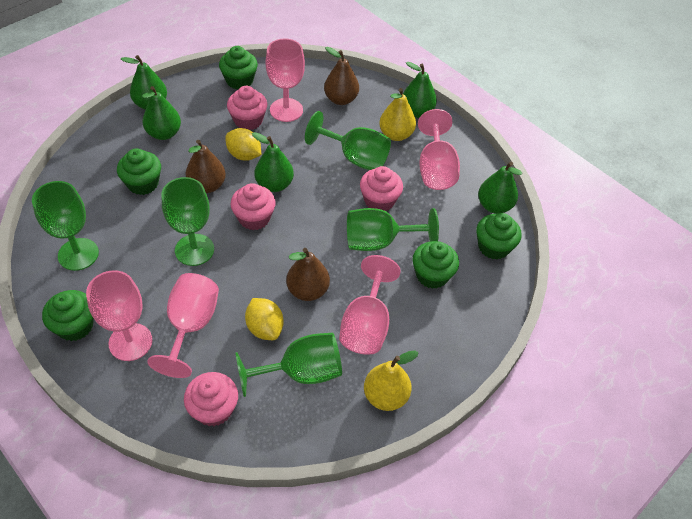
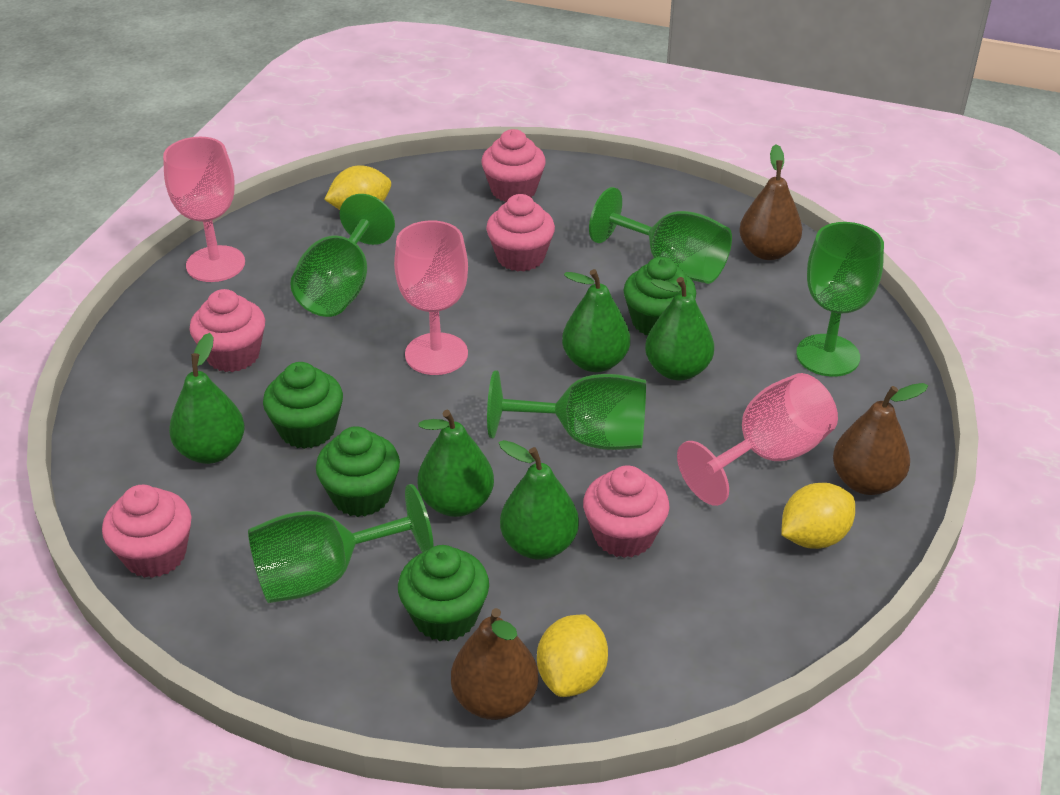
green cupcake: [42,290,94,341] [117,148,161,195] [219,46,258,89] [413,241,459,289] [476,213,522,260] = 5 -> [263,362,343,449] [316,426,400,517] [398,545,489,641] [624,257,696,335] = 4
pink cupcake: [184,372,238,426] [227,86,267,130] [230,183,276,230] [360,166,403,211] = 4 -> [102,485,192,578] [190,289,265,372] [481,129,546,202] [486,194,555,272] [583,465,669,558] = 5
pink goblet: [86,270,152,361] [147,273,219,378] [265,38,305,122] [339,255,401,355] [418,109,460,190] = 5 -> [163,137,245,282] [394,220,468,375] [677,373,838,506] = 3
yellow lemon: [226,128,261,161] [245,298,284,340] = 2 -> [324,165,391,210] [537,614,608,697] [782,483,855,549] = 3
yellow pear: [364,350,419,411] [379,88,416,141] = 2 -> none = 0

